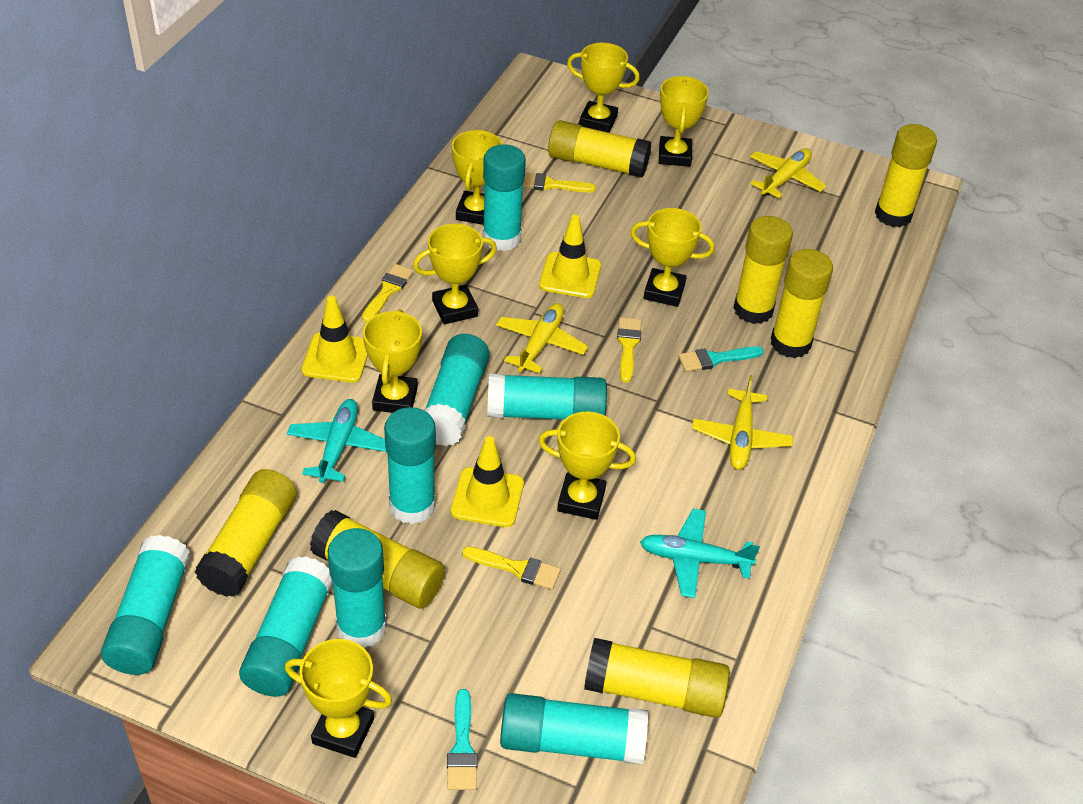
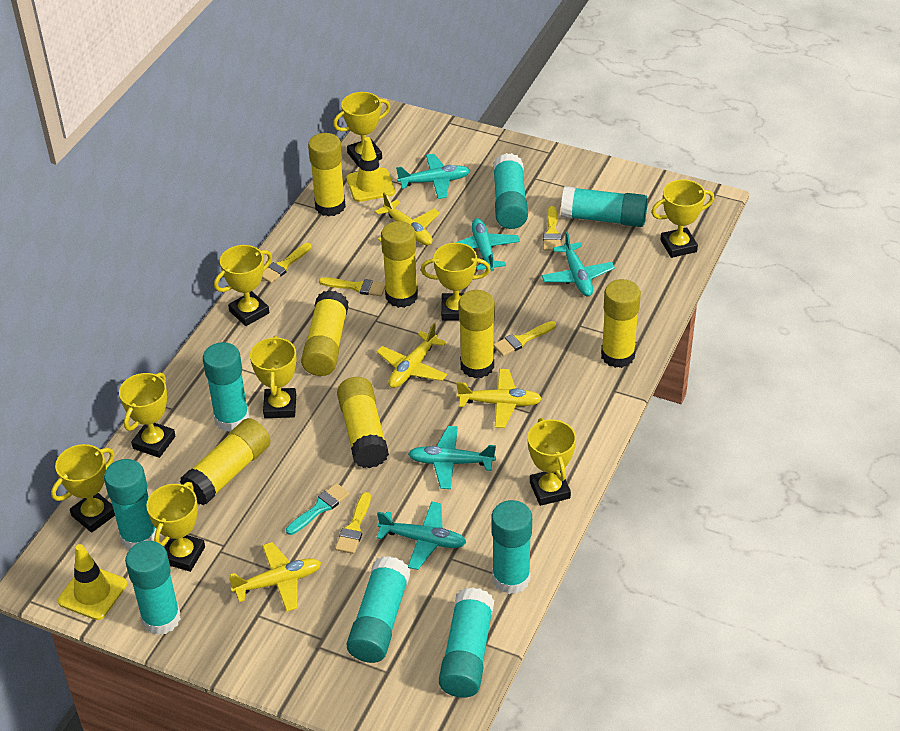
turquoise brush: [447,689,478,790] [678,346,764,372] = 2 -> [286,483,350,535] = 1
turquoise plane: [287,399,386,483] [640,509,760,598] = 2 -> [376,501,467,570] [396,154,470,199] [408,426,496,489] [455,218,520,271] [541,232,615,296] = 5
yellow brush: [362,264,414,322] [462,546,561,590] [523,173,596,192] [617,317,641,383] = 4 -> [262,243,312,283] [319,277,386,296] [335,492,371,554] [494,321,556,356] [543,206,561,251] = 5
yellow plane: [496,303,588,373] [692,375,793,470] [750,148,826,198] = 3 -> [229,542,321,612] [375,192,440,245] [377,323,447,388] [456,369,542,428] = 4
yellow traffic cone: [302,296,368,383] [451,436,524,527] [539,214,601,298] = 3 -> [58,544,127,620] [347,137,395,202] = 2
yellow trophy: [285,639,392,758] [363,309,422,413] [413,224,497,324] [452,130,503,225] [539,412,636,520] [567,43,640,133] [630,208,715,307] [659,76,709,167] = 8 -> [51,444,115,533] [119,372,175,458] [146,482,205,572] [214,245,272,326] [250,336,297,418] [333,92,390,167] [421,243,491,320] [528,418,576,506] [651,179,714,258] = 9

